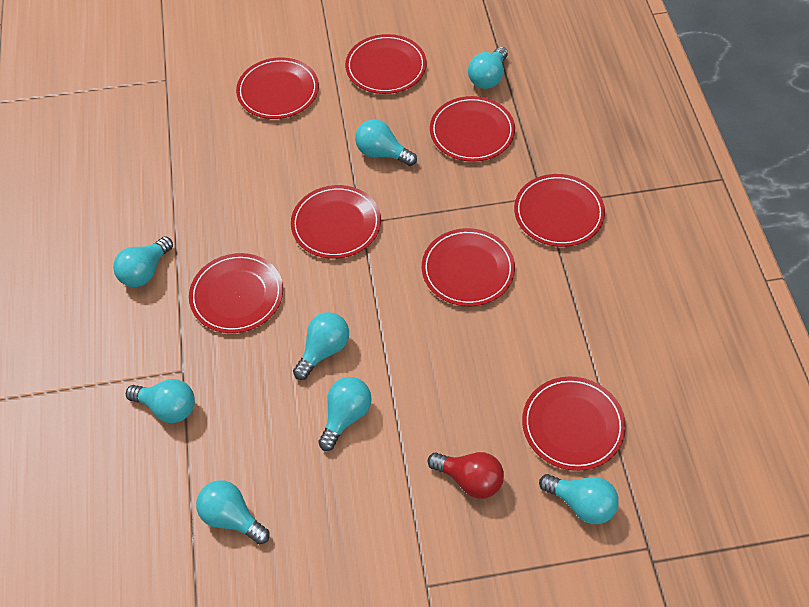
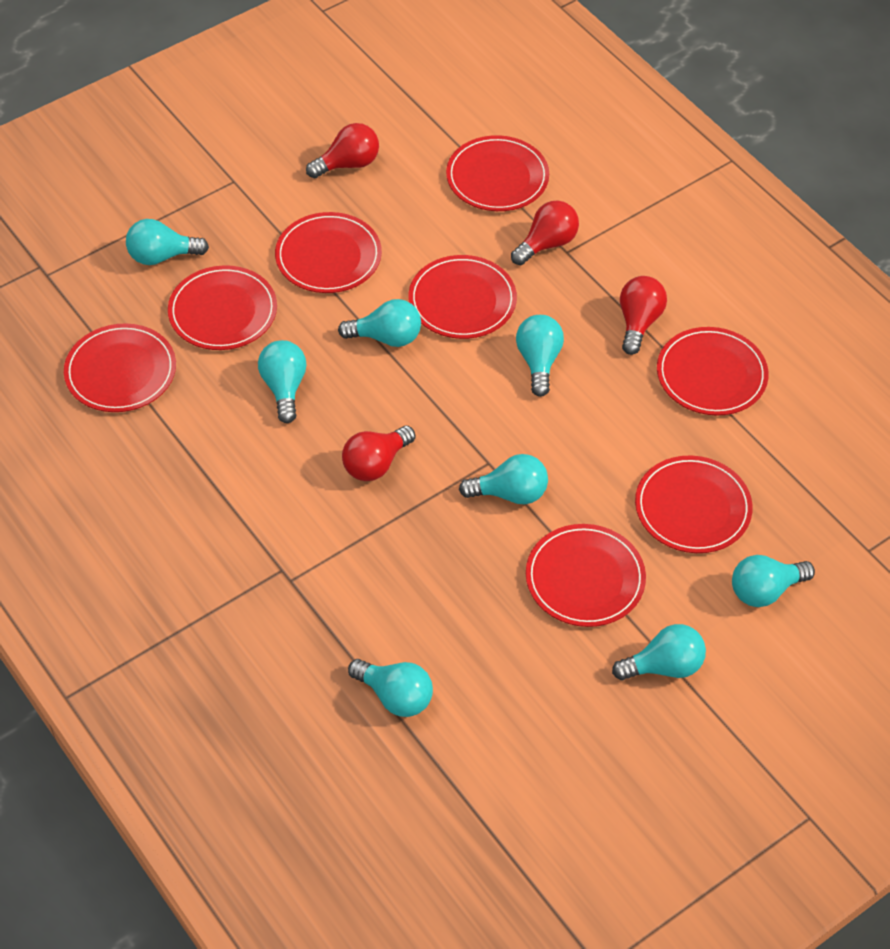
red light bulb: [427,452,504,499] = 1 -> [306,123,379,178] [342,426,415,481] [511,201,579,265] [620,276,667,355] = 4

